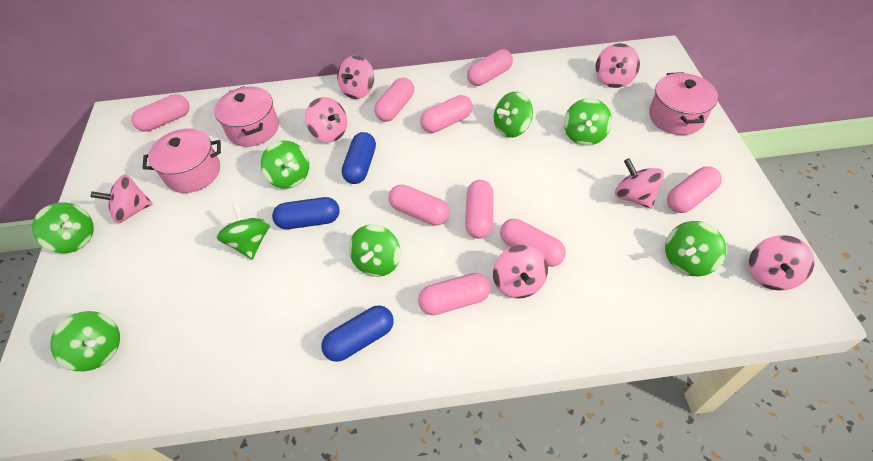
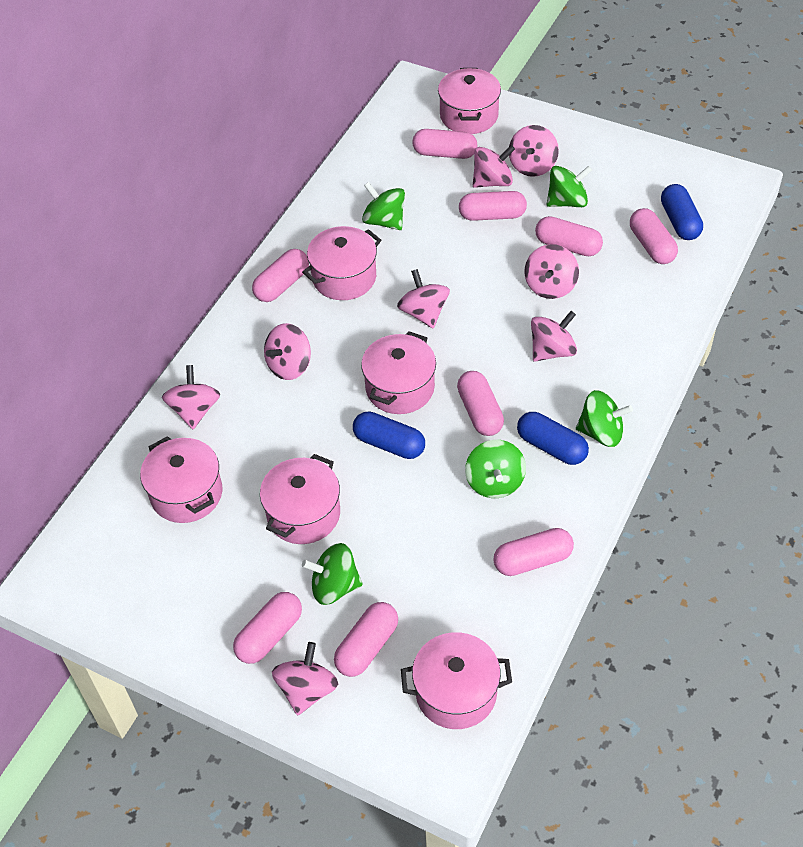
green spinning top: [32,202,94,253] [50,311,120,371] [217,203,270,260] [261,140,309,189] [349,224,401,277] [494,92,533,138] [564,98,612,146] [665,221,726,276] = 8 -> [302,543,362,605] [362,182,405,230] [465,440,526,498] [547,166,592,207] [576,390,633,447] = 5
pink pot: [142,128,221,193] [214,86,279,147] [649,72,718,135] = 3 -> [140,436,222,523] [260,454,340,544] [302,226,381,300] [361,331,436,414] [401,632,512,729] [438,68,501,134] = 6
pink spinning top: [91,175,153,223] [305,97,347,142] [337,55,374,99] [493,245,548,299] [596,43,640,88] [615,158,664,209] [749,235,814,290] = 7 -> [162,365,220,429] [264,323,311,380] [272,642,338,716] [397,269,450,328] [473,145,515,188] [509,125,559,177] [524,244,579,299] [531,311,577,362] = 8

